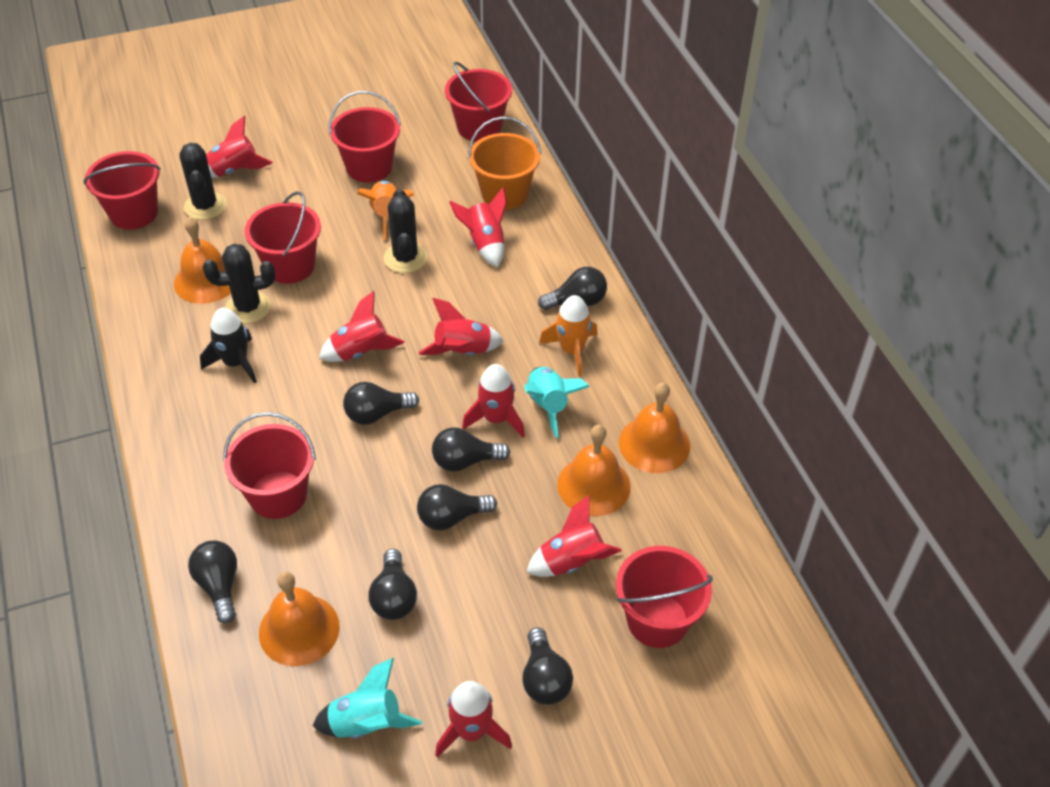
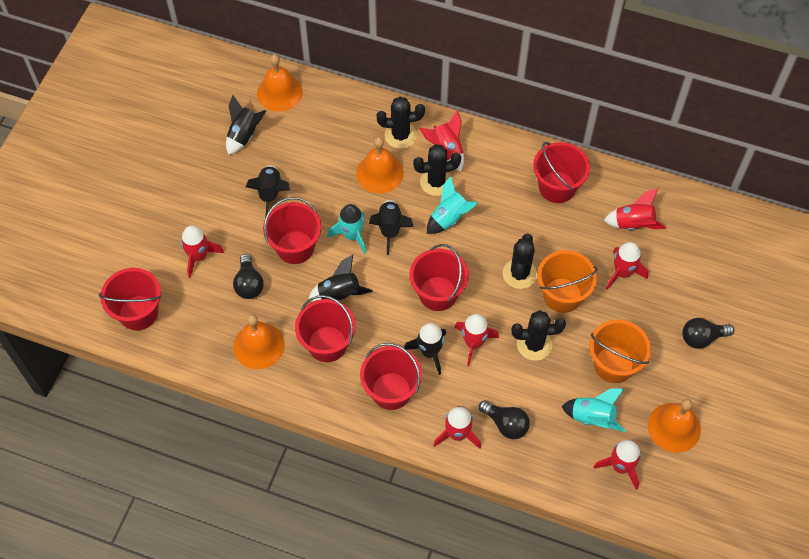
black cactus: [179,143,226,220] [203,244,275,324] [384,189,427,273] = 3 -> [377,97,425,149] [413,144,461,196] [503,234,537,289] [511,310,566,361] = 4
black light bulb: [188,540,237,624] [343,382,419,425] [368,549,417,620] [417,484,497,530] [432,427,511,472] [522,628,573,705] [538,267,607,310] = 7 -> [233,254,264,299] [479,400,530,439] [682,318,734,349] = 3
black rocket: [200,308,257,384] = 1 -> [226,95,266,155] [245,165,290,218] [308,255,372,301] [369,200,414,255] [404,323,446,375] = 5
orange bucket: [468,117,541,210] = 1 -> [537,250,597,313] [589,320,651,383] = 2
orange rocket: [357,181,414,240] [539,295,598,376] = 2 -> none = 0
turquoise rocket: [313,658,422,739] [524,367,590,438] = 2 -> [327,204,366,254] [427,176,478,234] [561,389,626,432] = 3

